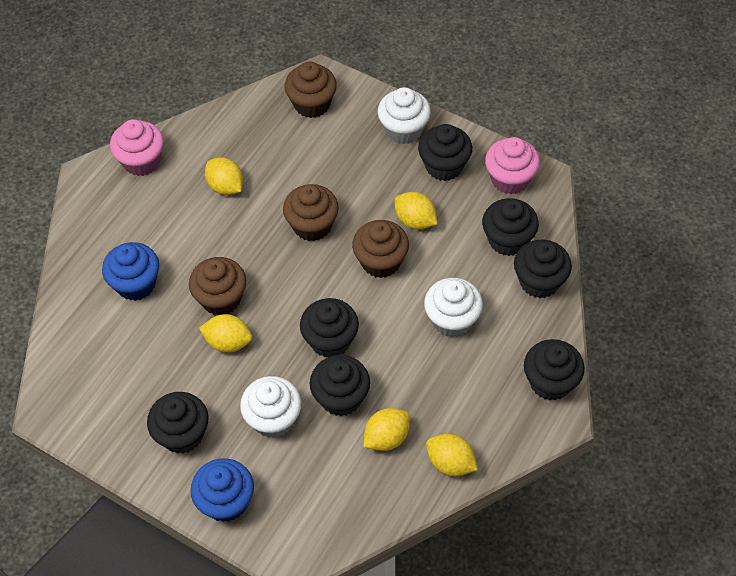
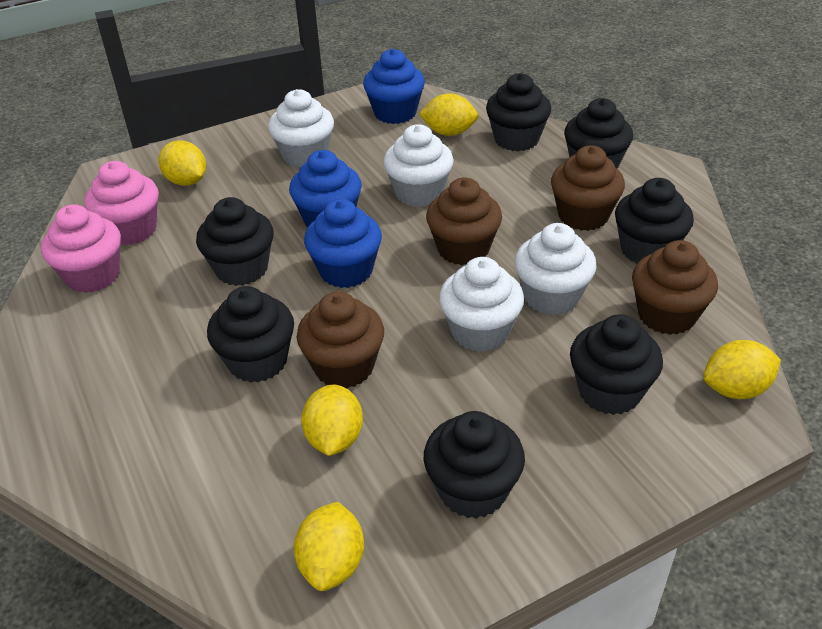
blue cupcake: [102,242,159,301] [191,458,254,522] = 2 -> [289,150,362,227] [304,199,382,288] [363,49,425,124] = 3
white cupcake: [240,376,301,438] [378,87,431,144] [424,278,483,337] = 3 -> [268,89,334,168] [384,124,454,207] [439,257,524,352] [514,223,596,315] = 4

